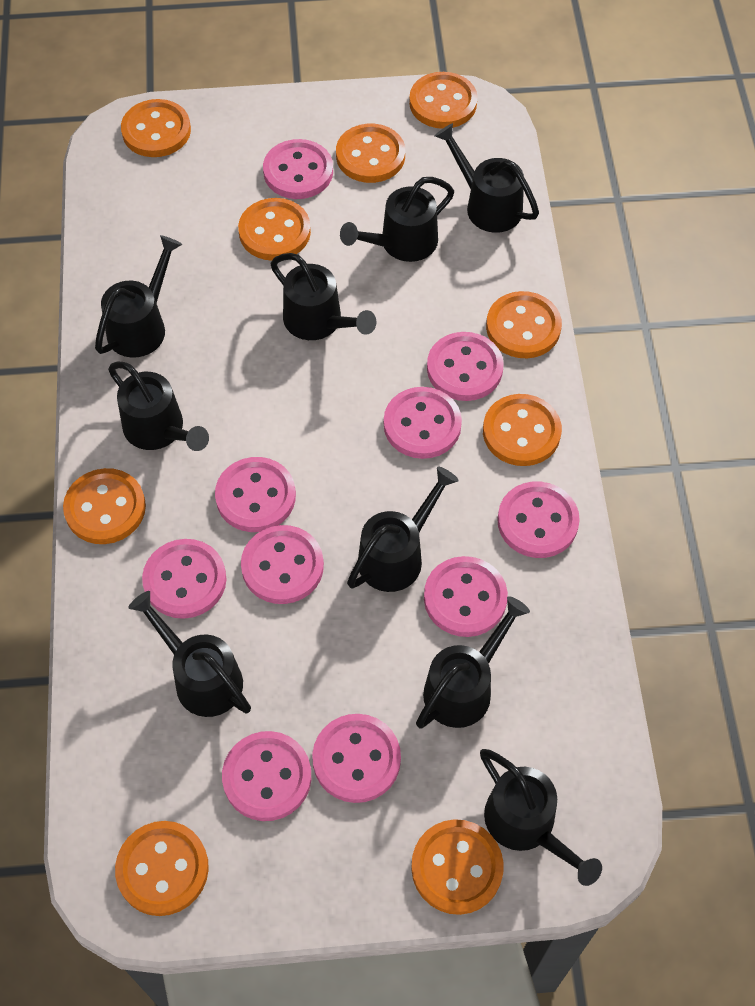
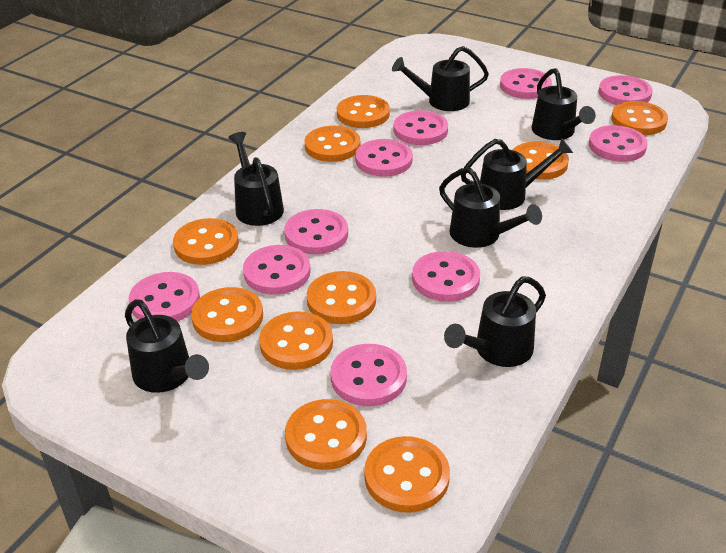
black watering can: [95,235,182,357] [108,362,209,451] [128,591,251,717] [271,253,376,340] [340,177,454,262] [347,467,459,592] [416,596,530,729] [435,123,539,233] [480,749,602,886] = 9 -> [125,299,209,393] [228,132,284,226] [392,46,489,111] [439,167,542,248] [444,276,546,367] [461,138,573,210] [531,68,596,140] = 7
orange button: [63,468,146,544] [115,821,209,916] [121,99,191,157] [238,198,311,261] [336,124,405,183] [409,72,478,129] [411,819,504,915] [483,394,562,466] [486,291,562,358] = 9 -> [173,218,239,265] [191,287,263,342] [259,311,333,370] [285,399,367,470] [305,126,360,162] [307,271,376,324] [337,95,390,128] [364,436,450,513] [513,141,569,180] [611,101,668,135] = 10

